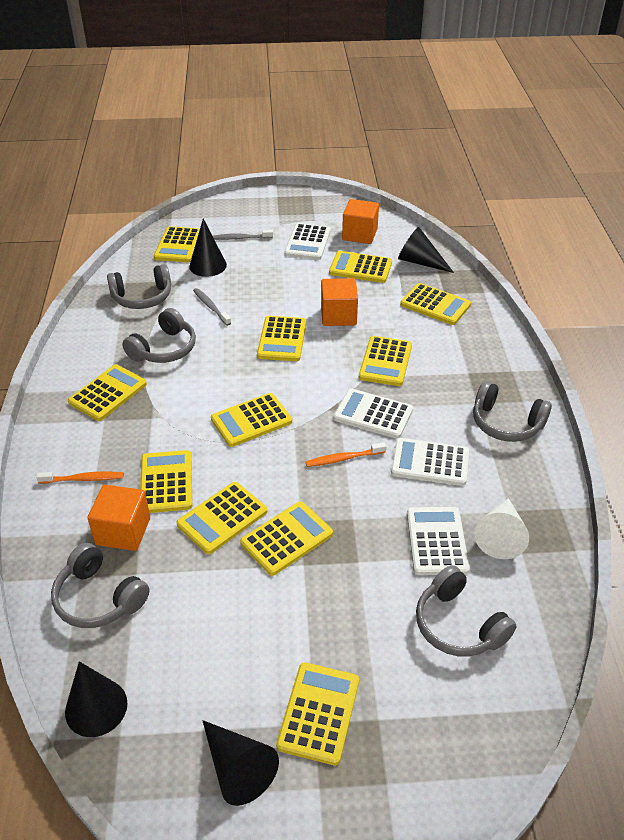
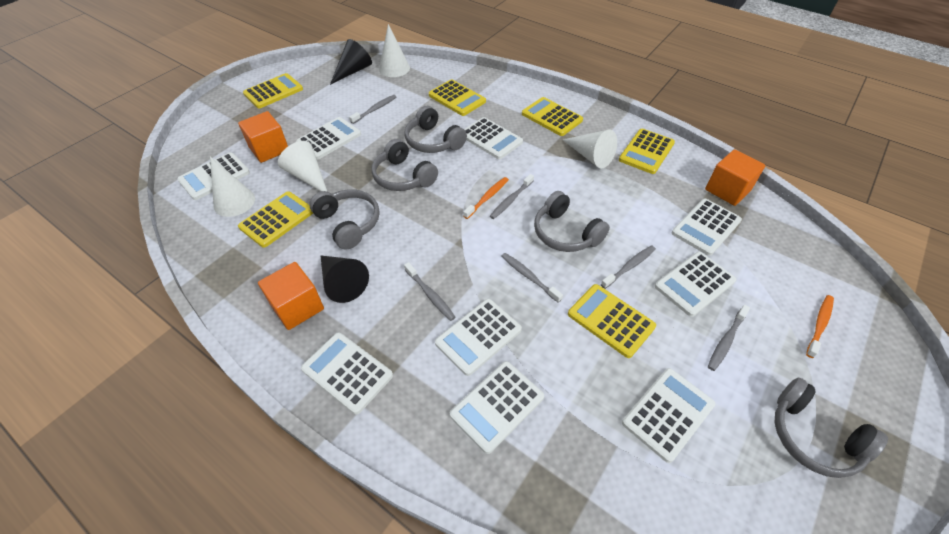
black cone: [65,661,128,737] [189,218,227,277] [202,720,279,806] [398,227,454,273] = 4 -> [321,256,369,303] [330,39,372,85] = 2
grey toothbrush: [193,288,231,326] [213,230,273,240] = 2 -> [349,95,396,124] [404,262,456,321] [490,174,534,219] [501,253,563,303] [601,245,656,289] [708,305,750,371] = 6
white calculator: [284,223,331,260] [334,389,413,439] [391,438,469,486] [407,507,470,575] = 4 -> [177,152,250,200] [296,117,361,160] [301,332,393,415] [435,299,522,376] [450,361,544,454] [464,117,523,159] [622,368,715,463] [655,252,736,317] [672,199,742,256] = 9
white cone: [474,498,529,559] = 1 -> [210,157,255,217] [278,141,327,191] [379,24,410,77] [563,130,617,168] = 4
yellow calculator: [68,364,147,421] [140,450,192,513] [154,226,200,263] [176,482,267,554] [211,393,292,447] [240,501,333,576] [257,316,306,361] [276,663,359,765] [329,251,392,283] [359,336,412,386] [400,283,471,325] = 11 -> [238,191,313,248] [243,73,303,108] [429,79,486,116] [522,97,583,136] [568,284,656,358] [619,129,675,174] = 6

